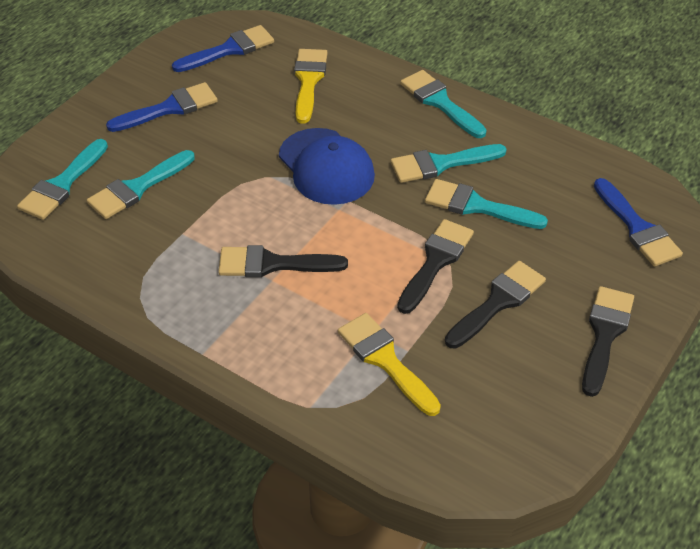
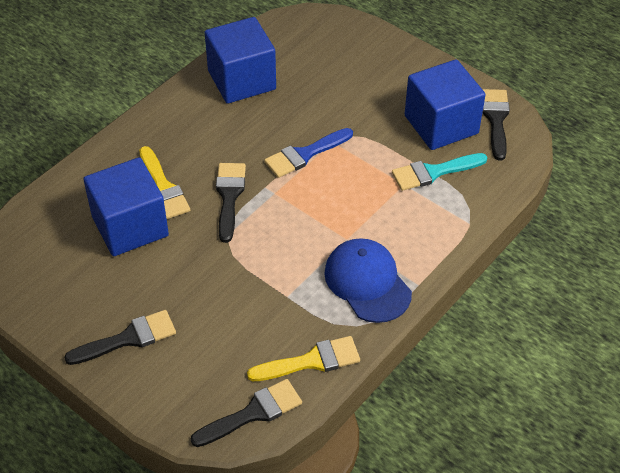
blue brush: [106,82,218,132] [172,25,274,72] [594,178,683,267] = 3 -> [264,128,353,178] = 1
blue cube: none = 0 -> [83,157,169,256] [205,17,276,104] [405,59,486,150] = 3
turquoise brush: [17,139,108,220] [87,150,195,219] [390,144,507,183] [400,70,486,138] [425,179,548,229] = 5 -> [392,153,488,191] = 1

